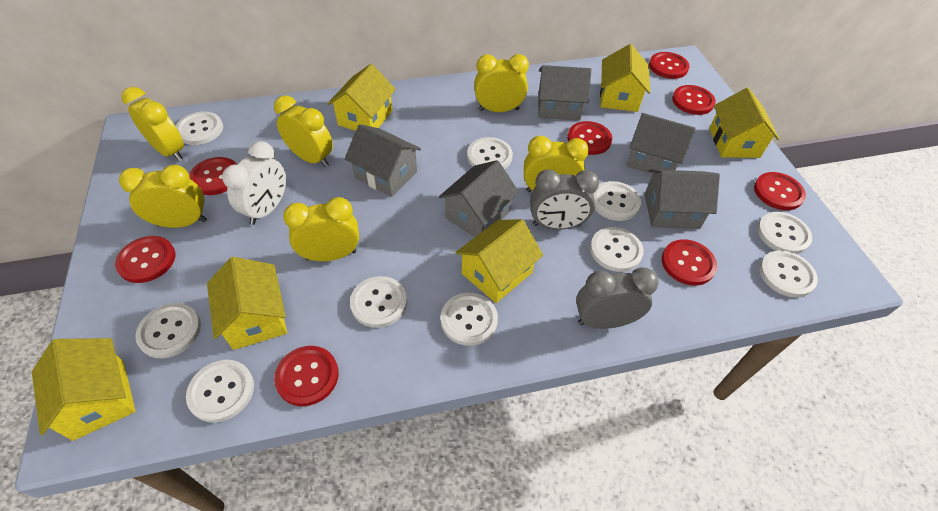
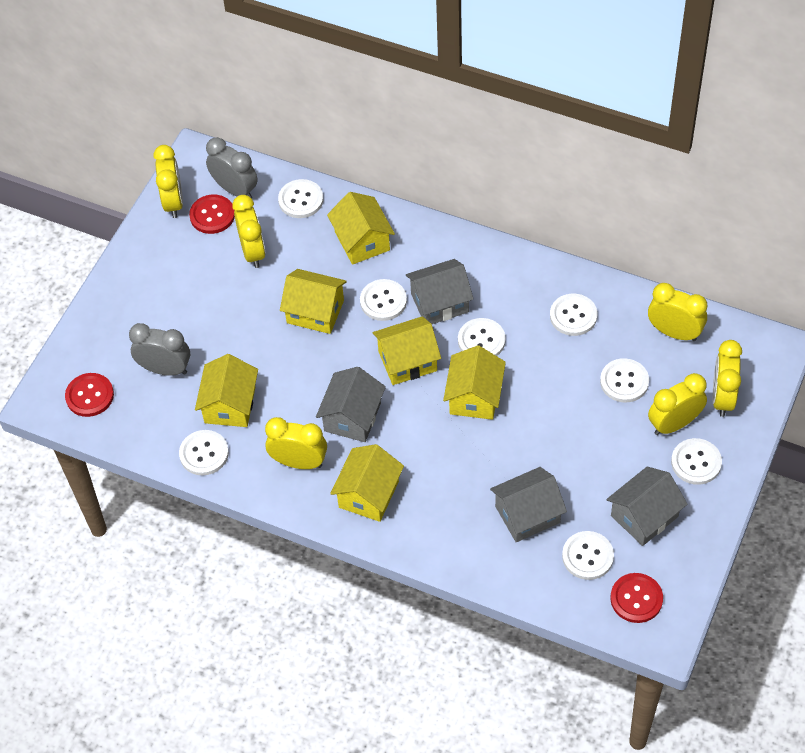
grey house: [345,124,421,197] [439,160,519,237] [538,65,591,120] [626,113,696,174] [644,169,720,229] = 5 -> [316,367,386,442] [406,259,474,324] [490,467,567,542] [607,466,688,546] = 4
red button: [115,236,175,283] [189,157,237,195] [274,346,339,406] [567,121,612,155] [649,52,690,79] [662,239,717,286] [672,85,716,115] [754,172,806,210] = 8 -> [65,373,114,417] [189,195,235,234] [610,573,663,623] = 3
white button: [135,303,201,358] [176,112,223,145] [186,360,254,423] [350,276,407,328] [441,293,498,346] [467,137,513,169] [590,227,644,272] [593,181,641,221] [757,212,812,254] [759,250,818,298] = 10 -> [179,430,229,476] [278,179,323,218] [360,279,407,321] [458,318,505,356] [550,294,597,336] [562,531,614,580] [600,358,649,403] [671,438,722,485] = 8
white clock: [222,141,286,225] = 1 -> none = 0

